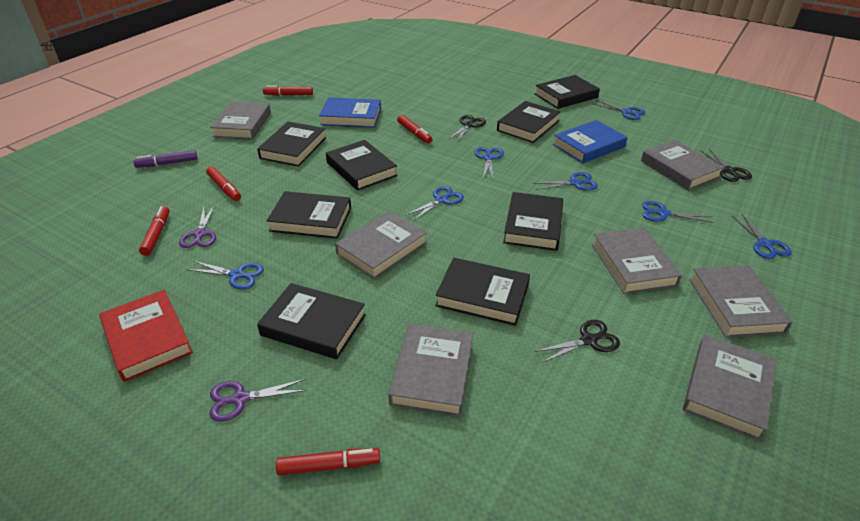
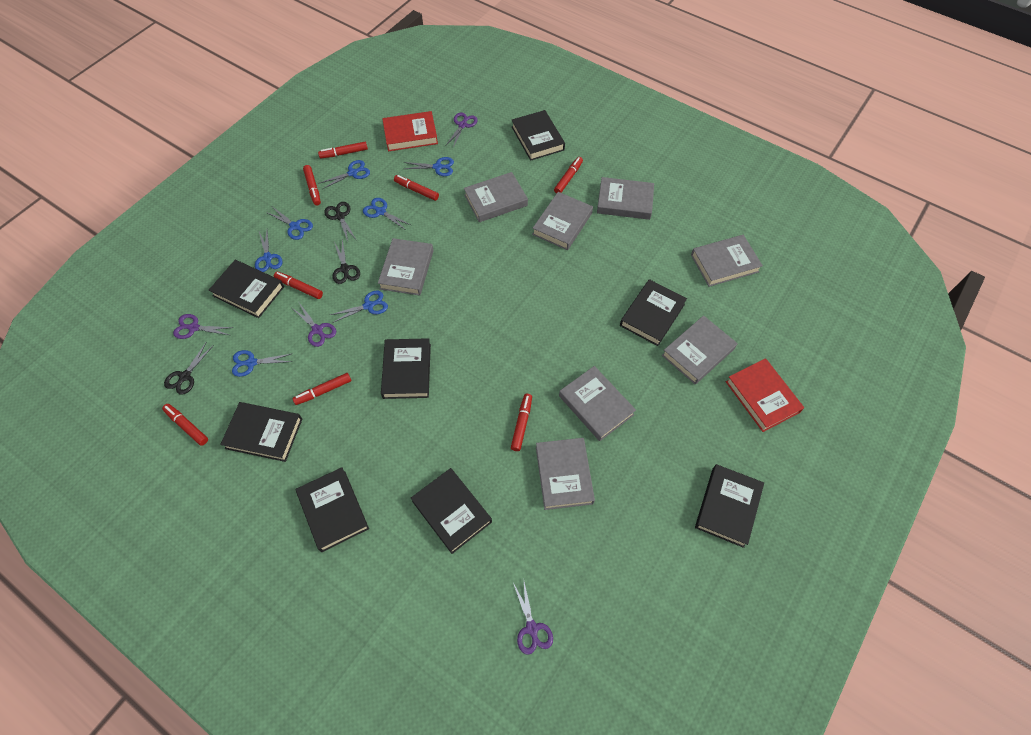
blue book: [319,97,381,128] [553,120,628,163] = 2 -> none = 0
grey book: [210,102,271,139] [335,211,427,279] [389,323,473,417] [592,228,682,294] [641,140,724,190] [683,335,776,441] [689,265,793,338] = 7 -> [378,238,434,296] [464,172,528,222] [532,192,593,250] [536,438,595,510] [559,366,636,441] [597,177,654,220] [662,315,738,384] [691,235,763,287] = 8
purple marker: [133,150,197,168] = 1 -> none = 0
purple scissors: [179,205,216,248] [209,379,307,422] = 2 -> [173,314,234,339] [292,303,336,347] [446,112,477,148] [513,578,553,655] = 4
red book: [99,290,193,382] = 1 -> [382,111,438,151] [726,358,804,432] = 2
red marker: [139,206,169,256] [206,167,241,201] [263,86,313,96] [276,448,380,476] [397,115,432,144] = 5 -> [162,404,208,446] [274,272,323,299] [292,373,351,405] [303,165,321,205] [318,142,368,158] [394,175,439,201] [511,394,532,451] [554,157,583,194] = 8

